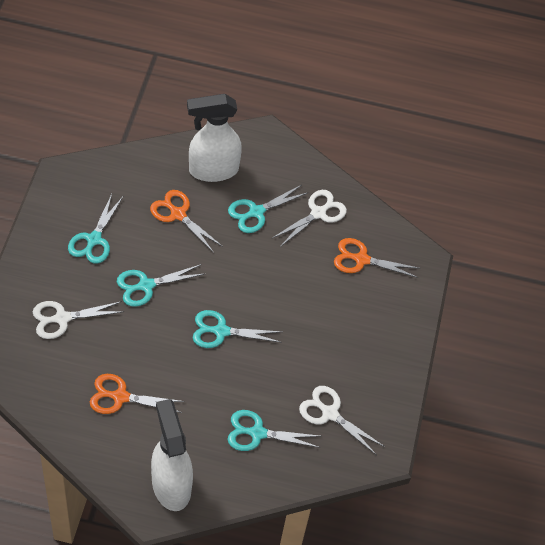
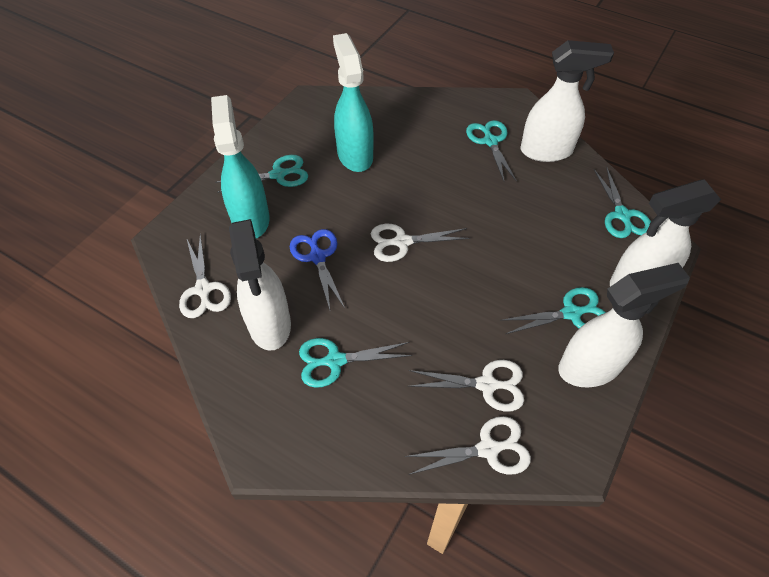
blue scissors: none = 0 -> [290,229,345,310] = 1
orange scissors: [90,374,184,414] [150,190,223,253] [334,238,418,278] = 3 -> none = 0
turquoise spray bottle: none = 0 -> [211,95,270,238] [333,33,374,172] = 2
white scissors: [33,301,124,339] [273,190,347,247] [299,386,385,455] = 3 -> [179,234,231,318] [371,224,470,262] [404,416,531,475] [408,360,524,412] = 4
white spray bottle: [151,399,193,511] [187,94,242,182] = 2 -> [229,219,291,351] [521,40,614,162] [558,263,690,387] [610,179,721,287] = 4

